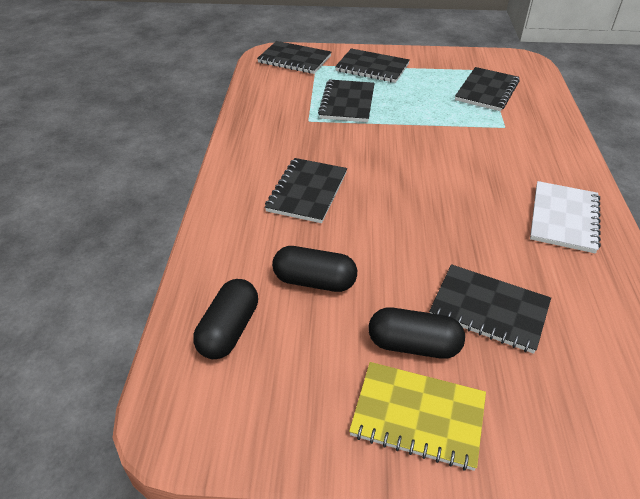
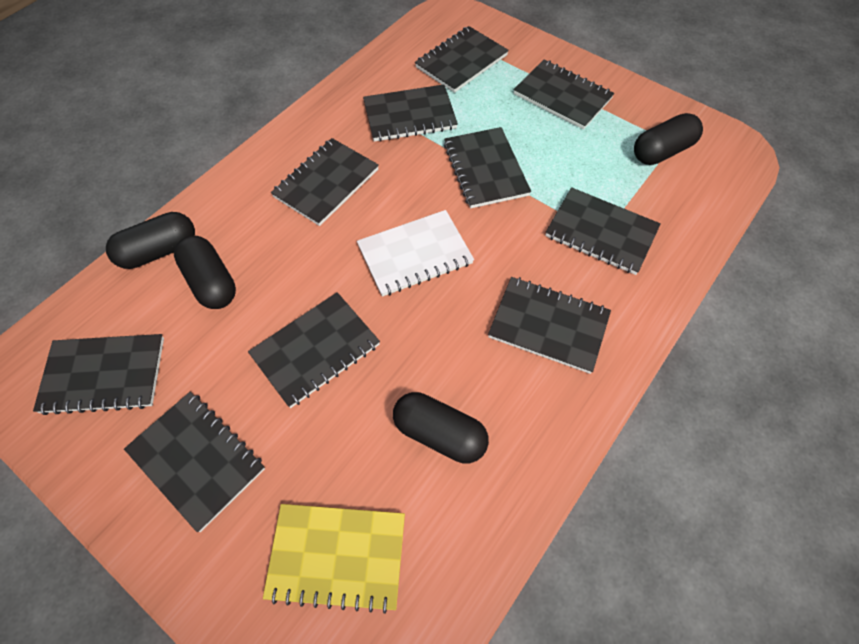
black capsule: [193,279,258,359] [272,246,357,292] [369,307,465,359] = 3 -> [106,212,195,269] [174,235,236,309] [393,392,489,463] [634,113,703,165] = 4
black notebook: [257,41,331,74] [265,158,347,223] [318,79,375,122] [335,48,410,83] [429,264,551,354] [455,67,520,111] = 6 -> [33,334,164,415] [124,392,265,533] [248,292,380,408] [271,138,379,226] [363,84,458,142] [415,26,509,93] [444,127,531,208] [488,277,611,374] [513,60,614,130] [545,187,661,275] = 10

